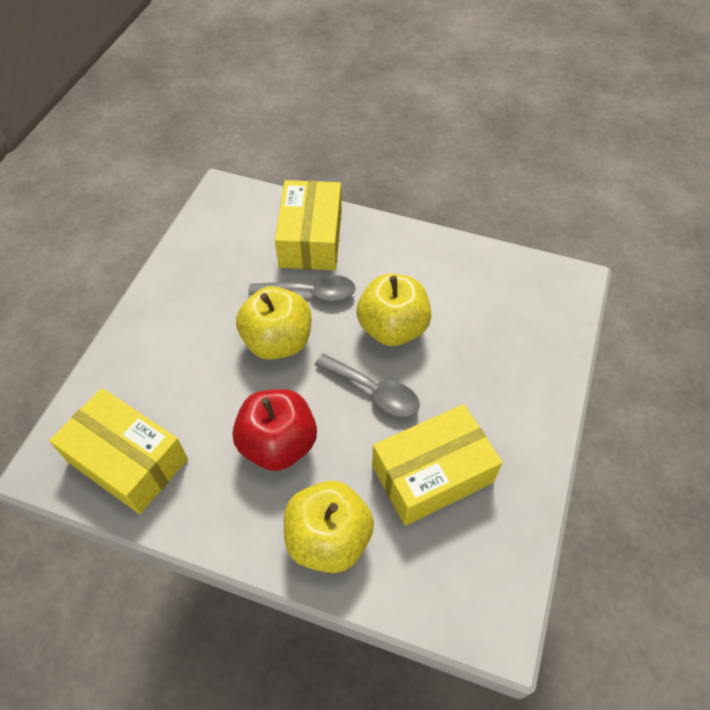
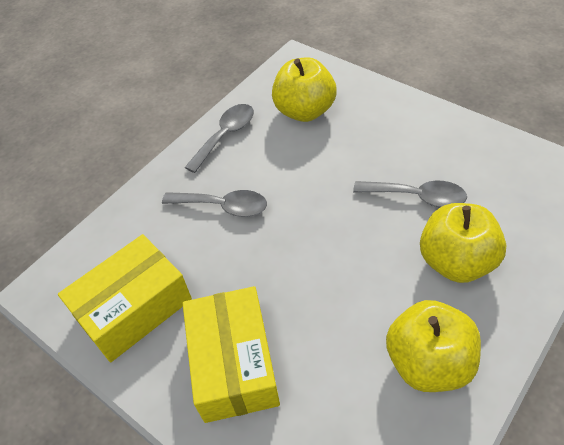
grey spoon: [248,275,356,301] [315,354,420,417] = 2 -> [162,190,267,217] [185,104,254,173] [353,180,467,208] = 3
red apple: [233,389,317,471] = 1 -> none = 0
yellow box: [49,388,188,514] [275,180,342,270] [372,404,503,526] = 3 -> [58,234,192,362] [183,286,280,423] = 2

